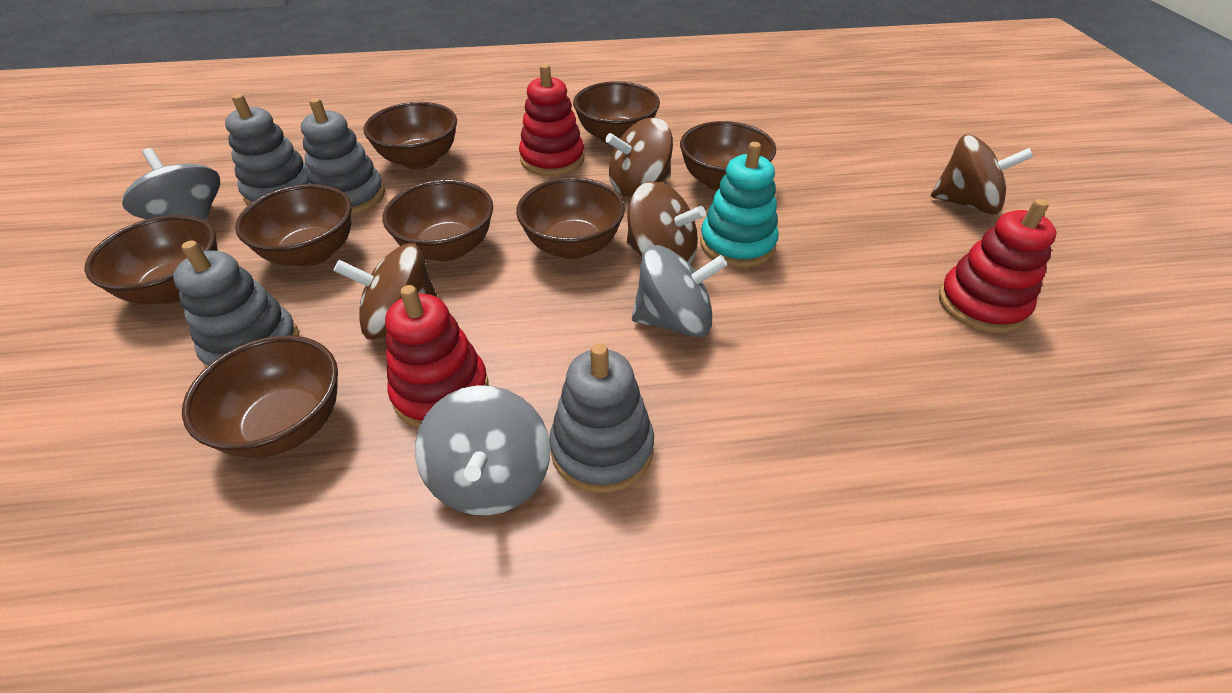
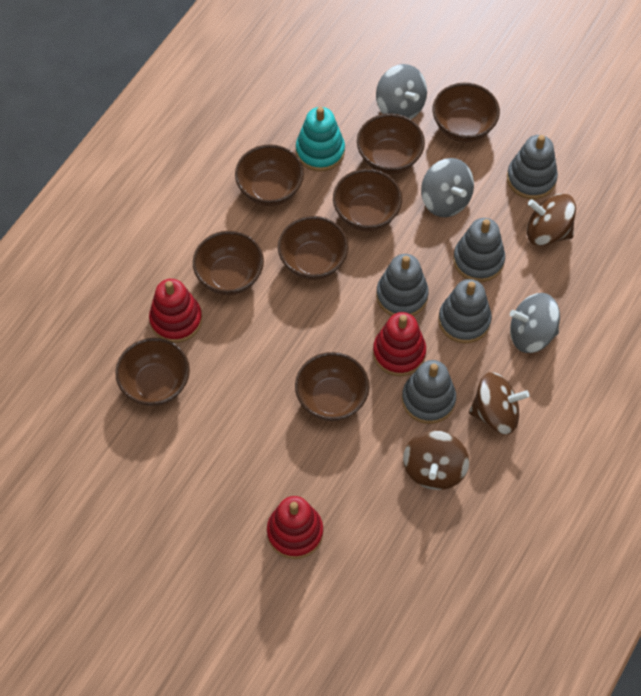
brown spinning top: [334,243,437,340] [605,118,673,197] [627,181,706,264] [931,135,1033,214] = 4 -> [403,430,469,490] [469,372,530,434] [527,194,576,246] = 3
grey stacking toy: [173,241,299,367] [225,94,309,206] [301,98,385,215] [549,343,654,493] = 4 -> [376,254,429,316] [402,360,456,424] [438,279,492,343] [453,218,505,282] [507,135,558,199] = 5

